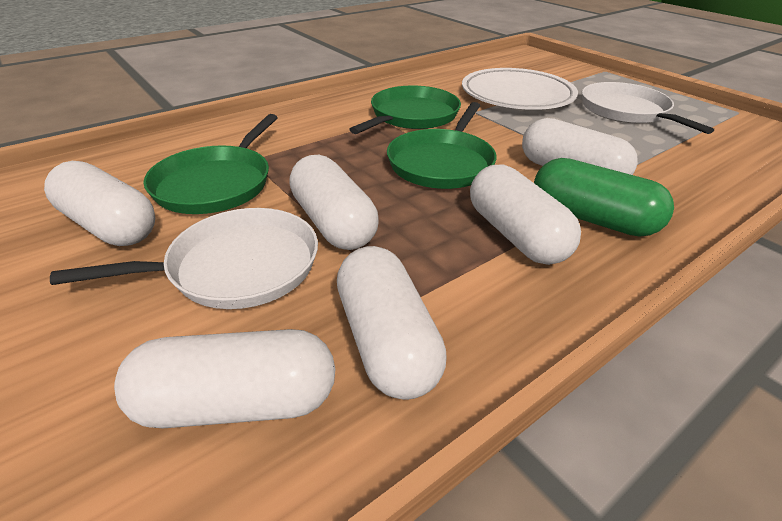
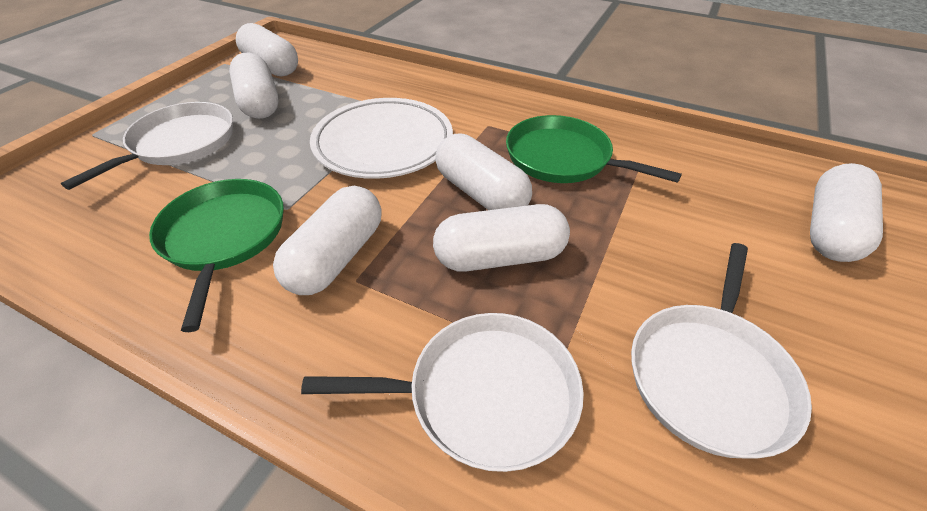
green capsule: [534,158,674,237] = 1 -> none = 0
green pan: [143,114,278,214] [349,86,461,134] [387,102,497,189] = 3 -> [149,179,284,332] [506,115,682,183] = 2
white pan: [50,208,318,309] [582,82,714,134] = 2 -> [61,102,233,190] [301,313,584,472] [631,243,812,458] = 3

